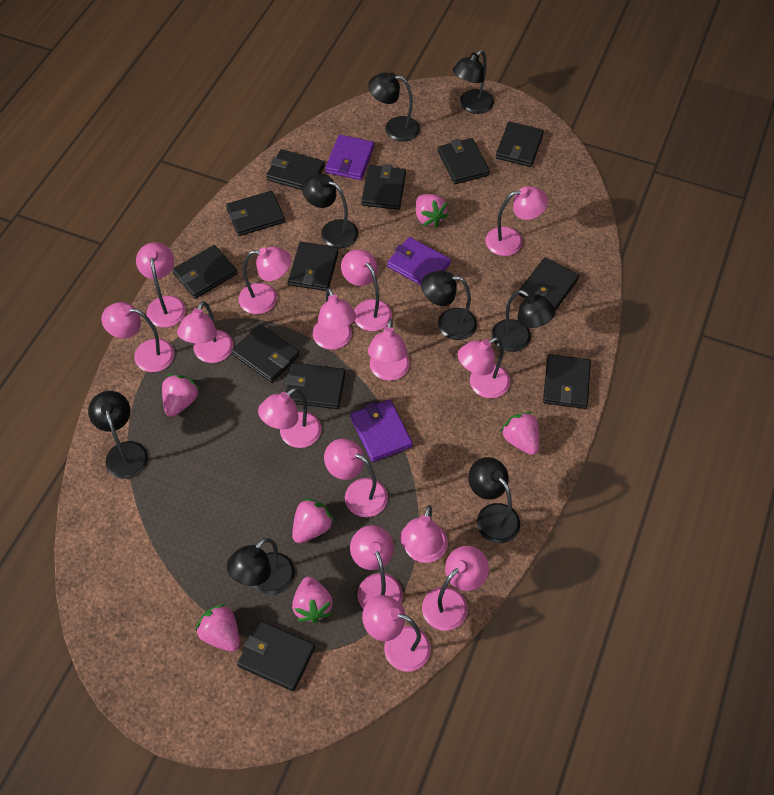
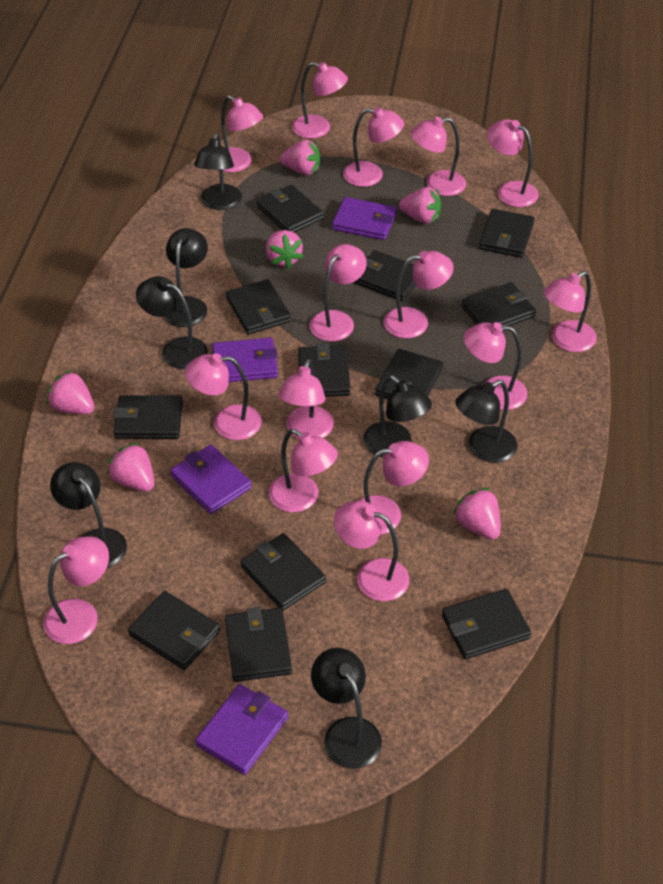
black lamp: [88,391,148,479] [227,538,295,594] [302,174,358,248] [368,72,420,142] [421,271,477,340] [453,50,494,114] [468,457,520,543] [492,290,556,352] = 8 -> [50,462,127,569] [136,276,208,369] [164,228,208,327] [194,133,242,210] [311,648,382,769] [363,375,432,457] [455,380,517,463] = 7
purple wallet: [325,135,374,180] [351,399,413,462] [387,237,451,285] = 3 -> [170,445,252,514] [195,684,288,775] [212,337,278,382] [332,197,397,240] = 4

